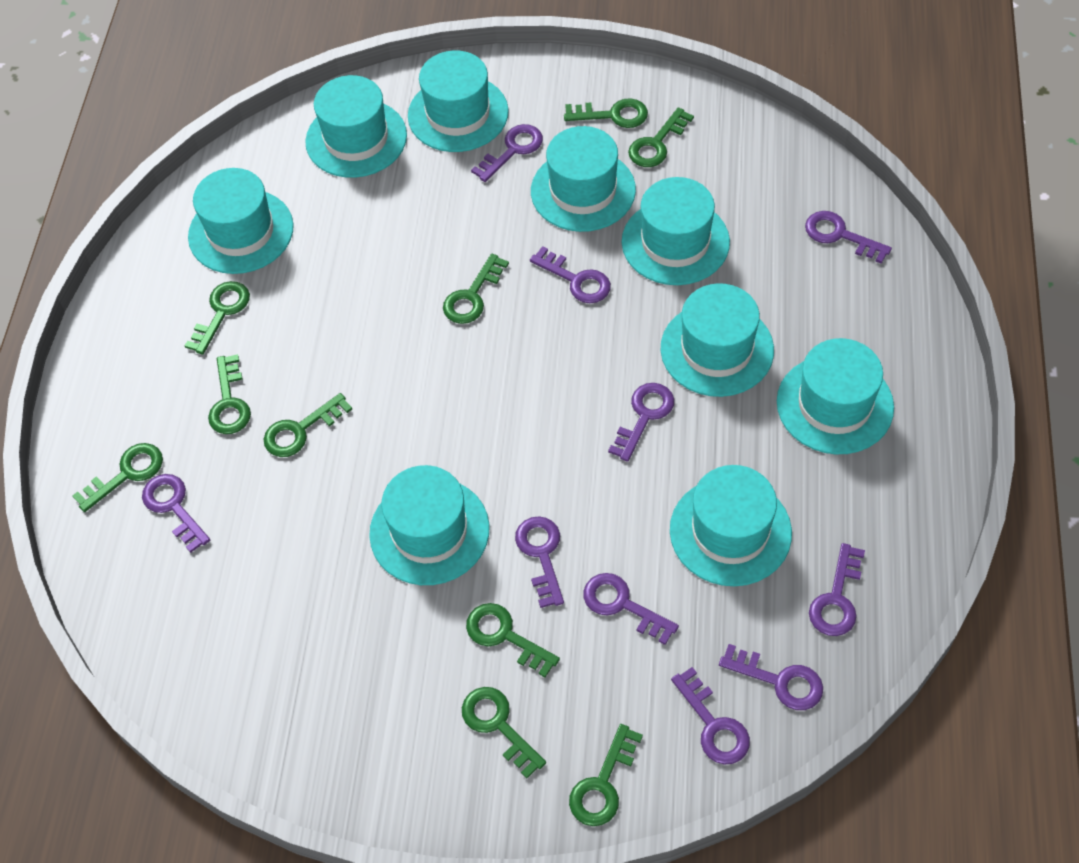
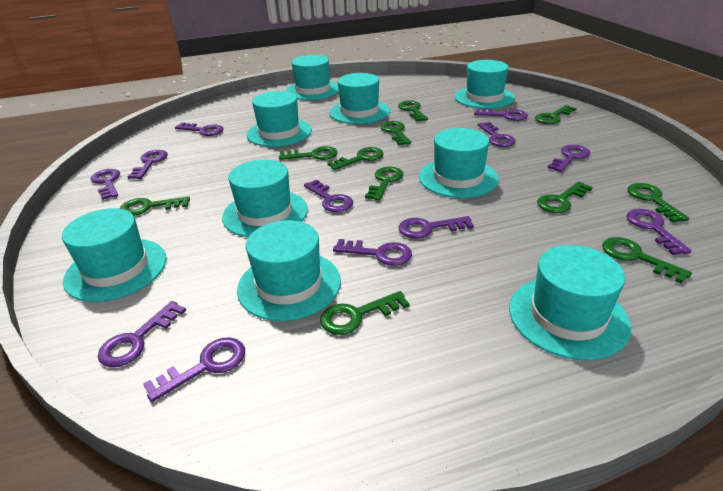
green key: [72,443,163,512] [185,281,250,355] [208,354,251,434] [264,393,352,457] [443,254,509,324] [462,687,546,779] [466,603,560,677] [564,98,648,128] [569,724,643,826] [628,107,694,167] = 10 -> [120,196,190,215] [279,146,338,160] [320,291,410,335] [327,147,384,170] [365,167,404,201] [380,121,411,145] [398,101,428,122] [535,105,577,124] [537,182,593,213] [602,237,692,284] [628,183,689,223] = 11
purple key: [142,474,210,553] [471,124,543,182] [515,516,564,608] [530,246,611,303] [584,573,679,645] [608,383,674,462] [671,667,750,765] [719,644,823,710] [805,211,892,264] [809,543,865,636] = 10 -> [91,169,120,200] [98,301,186,367] [127,150,168,179] [143,337,245,402] [175,122,224,136] [304,180,353,212] [333,239,412,266] [399,216,474,239] [474,109,528,121] [478,122,516,147] [548,145,590,172] [627,209,692,255] = 12

